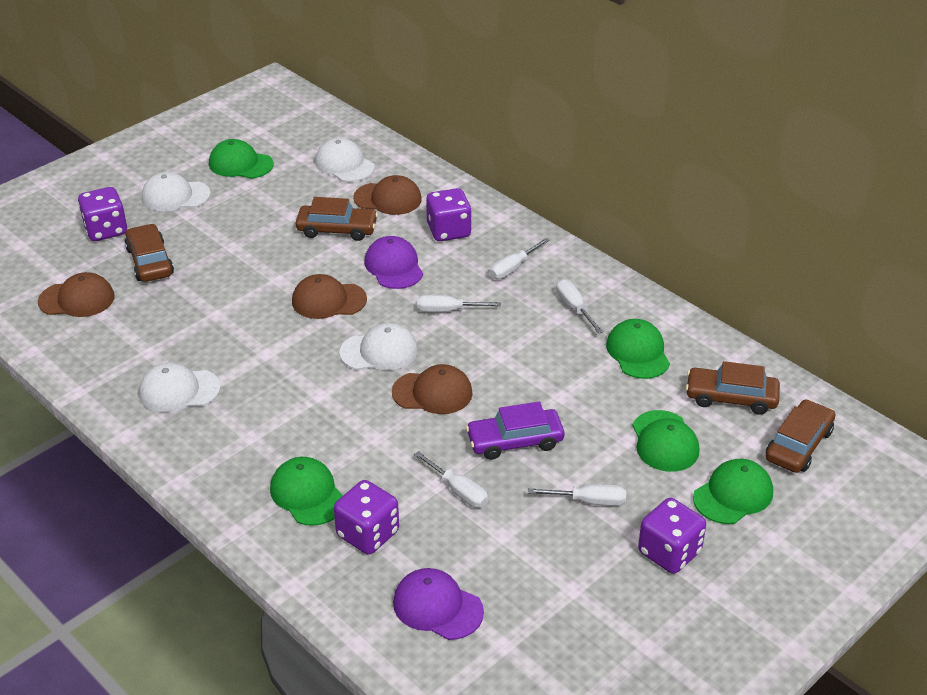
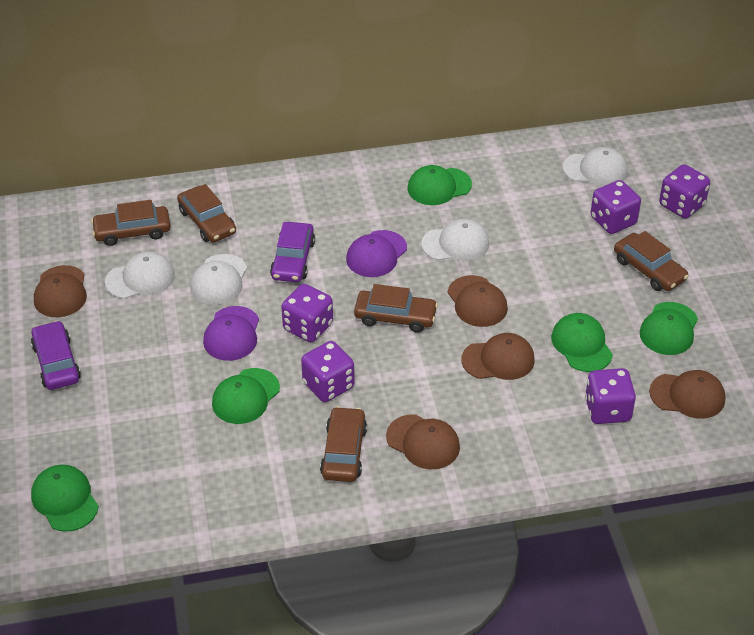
brown cap: [38,272,114,317] [292,274,367,319] [353,175,422,215] [392,364,473,414] = 4 -> [34,265,87,317] [386,414,460,469] [448,275,508,327] [461,333,535,380] [649,370,725,419] = 5
brown car: [125,224,174,282] [296,197,378,241] [686,361,780,415] [766,399,835,473] = 4 -> [91,200,171,246] [177,184,236,243] [320,406,367,482] [354,284,438,332] [614,231,689,291] = 5
purple car: [466,402,564,460] = 1 -> [31,321,81,390] [270,222,315,282] = 2
purple dice: [78,187,127,241] [334,480,399,554] [426,188,472,241] [638,498,706,574] = 4 -> [282,284,333,342] [301,341,355,402] [585,368,636,424] [591,180,641,234] [659,164,710,219] = 5
white screwdriver: [414,451,488,508] [417,295,501,312] [490,238,550,279] [528,484,626,506] [556,279,603,333] = 5 -> none = 0

